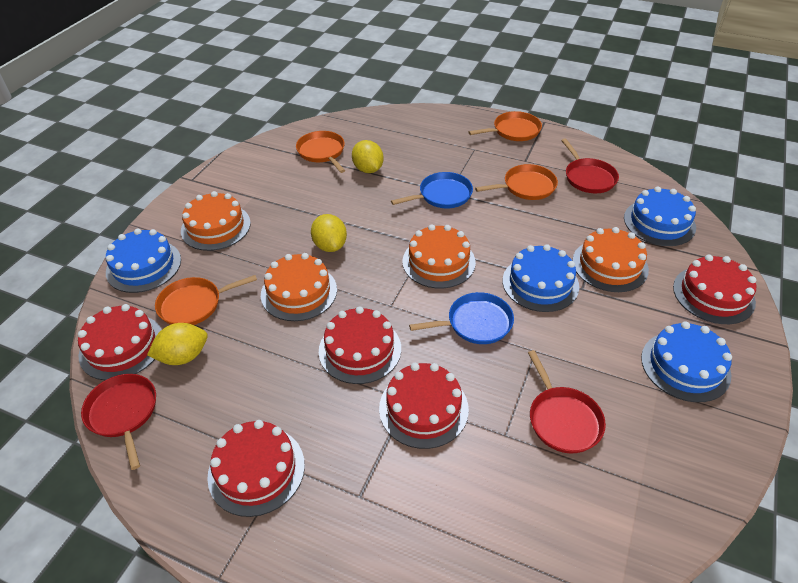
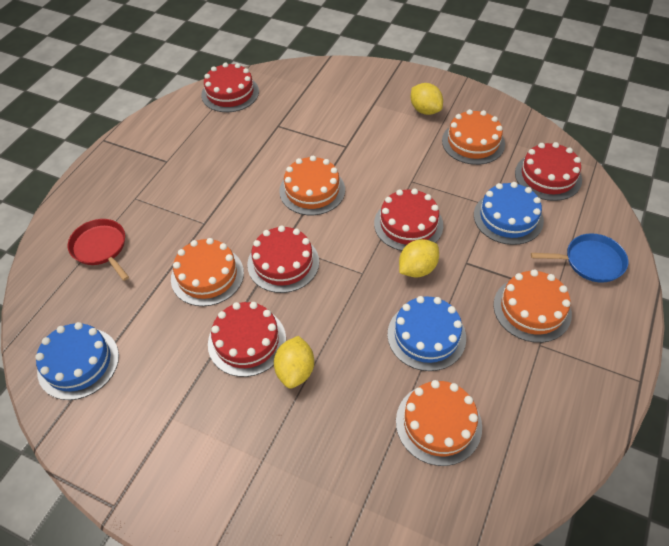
blue cake: [106,228,181,293] [503,244,579,312] [624,187,696,246] [641,321,732,402] = 4 -> [35,322,119,400] [387,296,466,371] [474,182,544,245] = 3
blue pan: [391,172,473,208] [409,292,514,344] = 2 -> [531,233,628,283] = 1
orange cake: [181,191,251,251] [261,253,337,321] [403,224,476,289] [572,227,649,292] = 4 -> [171,238,244,306] [279,156,345,215] [396,380,482,466] [442,109,505,165] [493,269,572,343] = 5
orange pan: [155,275,257,325] [296,131,345,173] [468,111,542,141] [475,164,558,200] = 4 -> none = 0
red pan: [81,374,156,470] [528,350,606,453] [561,139,619,193] = 3 -> [68,219,129,281] = 1

